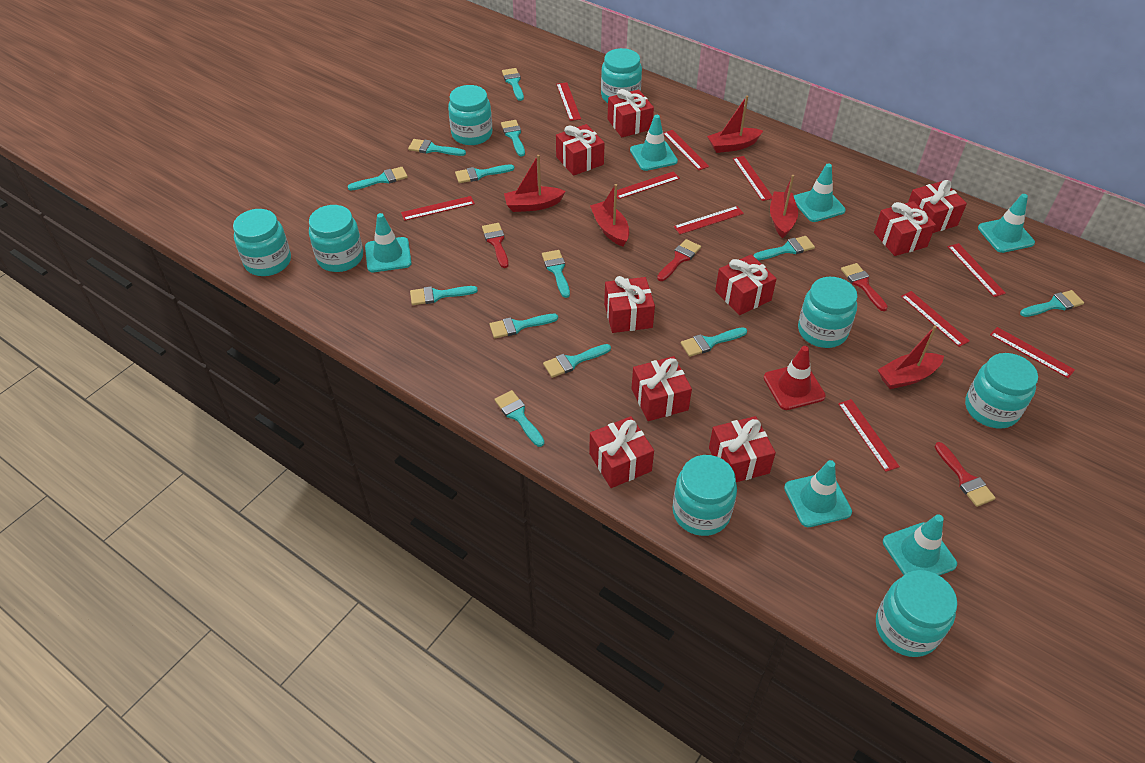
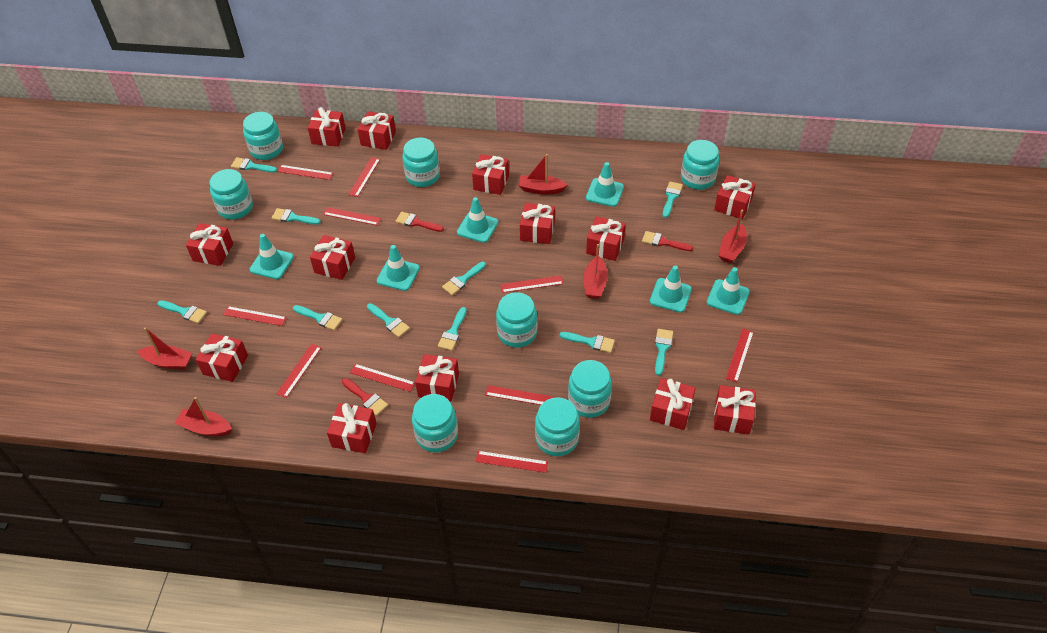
red brush: [482,223,508,268] [657,239,701,281] [841,263,888,311] [935,442,996,507] = 4 -> [342,378,388,416] [396,212,444,232] [642,231,693,251] = 3
red gift: [556,124,605,176] [589,416,654,488] [604,276,655,333] [608,89,654,137] [631,356,692,421] [709,416,776,482] [715,254,777,315] [874,201,936,256] [908,180,967,233] = 9 -> [186,223,233,266] [196,333,248,382] [308,107,346,147] [310,235,355,280] [327,403,377,453] [358,111,396,150] [415,354,459,402] [472,154,509,195] [520,203,555,244] [586,216,626,261] [650,378,696,430] [714,175,756,219] [714,385,756,435] = 13
red traffic cone: [764,346,826,410] = 1 -> none = 0
turquoise brush: [347,167,408,191] [408,139,466,156] [410,286,478,305] [455,164,514,183] [489,314,558,338] [494,390,544,447] [501,120,525,156] [502,68,524,101] [542,250,570,298] [543,344,611,378] [681,327,747,357] [754,236,815,260] [1020,290,1084,317] = 13 -> [158,300,207,323] [231,157,277,172] [272,208,321,224] [293,305,342,330] [367,303,410,337] [438,307,467,351] [442,262,486,295] [560,332,615,353] [655,329,673,376] [663,181,683,218] = 10

